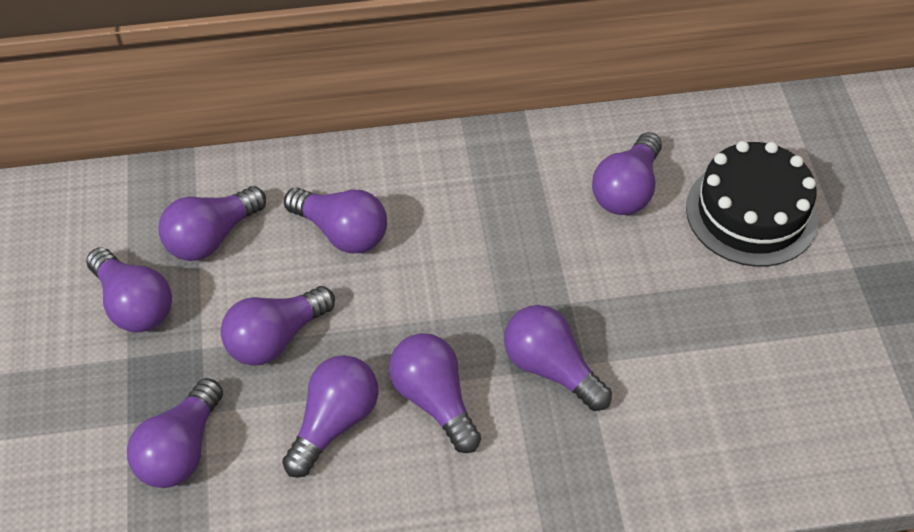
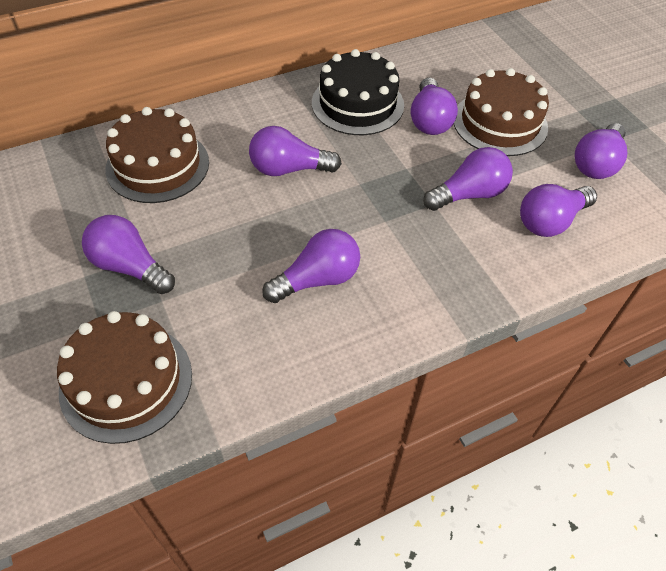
brown cake: none = 0 -> [57,311,192,444] [105,107,209,203] [454,68,549,156] = 3
purple light bulb: [86,247,172,333] [127,378,223,488] [158,186,266,261] [221,286,335,366] [282,355,379,478] [284,187,387,253] [389,333,481,453] [504,305,612,411] [592,132,662,215] = 9 -> [82,215,175,294] [249,126,342,176] [262,229,360,303] [411,78,458,135] [423,147,513,211] [520,184,597,237] [575,123,627,179] = 7

